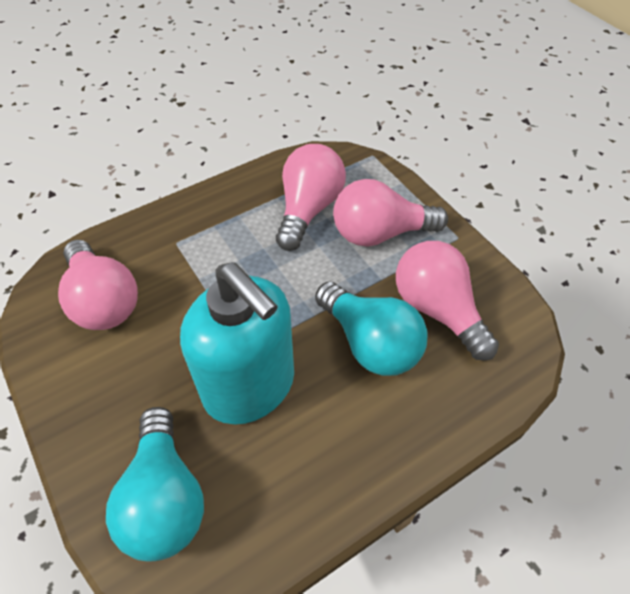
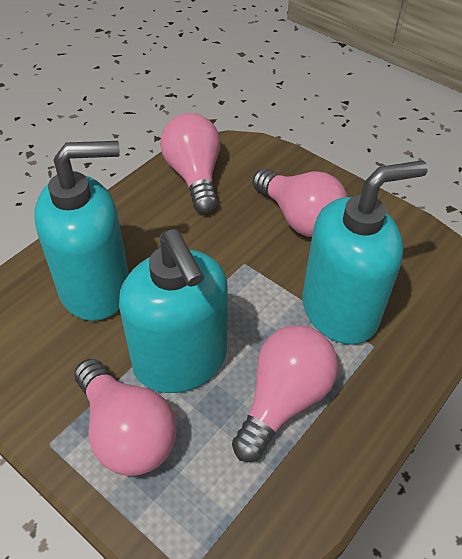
turquoise light bulb: [106,407,204,561] [315,282,428,376] = 2 -> none = 0
turquoise soap dispenser: [180,262,294,424] = 1 -> [34,141,129,321] [119,229,228,393] [302,160,428,344] = 3

